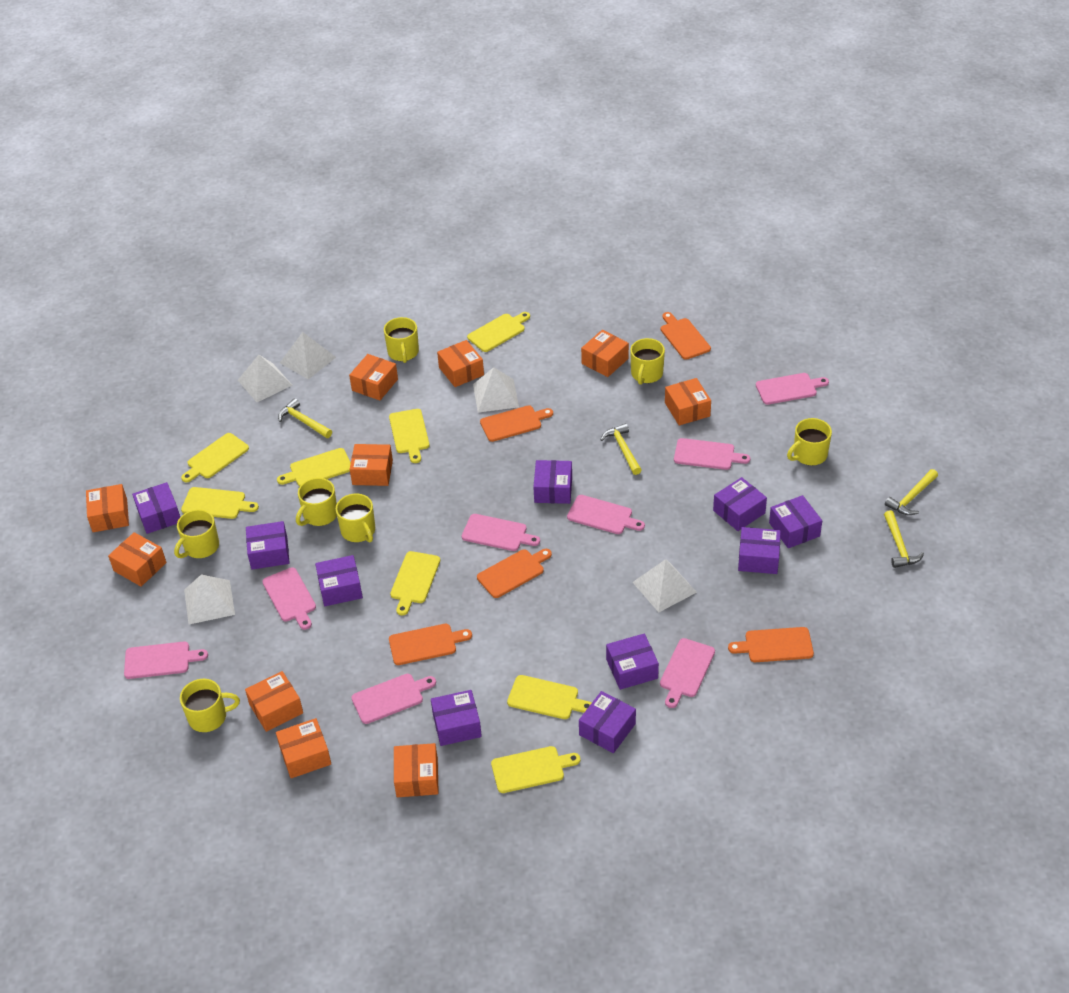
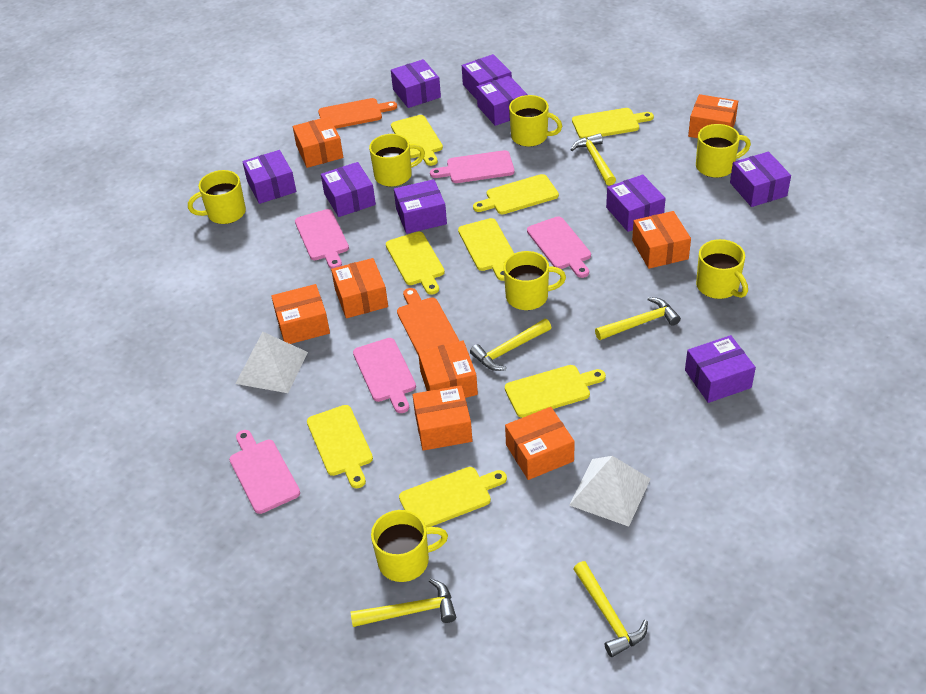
orange box: [86,484,129,532] [108,532,167,586] [245,671,303,732] [276,718,331,778] [349,354,398,401] [350,444,393,486] [394,743,439,797] [437,340,484,387] [581,330,629,377] [665,378,711,425] = 10 -> [271,284,330,344] [293,116,343,168] [331,258,388,318] [412,385,472,451] [418,340,478,398] [505,407,575,480] [632,211,691,269] [688,94,738,138] = 8
orange cutting board: [389,624,472,665] [477,549,552,598] [480,405,553,442] [661,312,711,360] [728,627,814,662] = 5 -> [318,98,397,129] [397,288,459,354] = 2
pink cutting board: [124,642,208,679] [262,567,316,630] [351,674,436,724] [462,514,540,551] [567,495,645,534] [660,638,715,708] [674,438,750,470] [756,373,829,405] = 8 -> [229,430,300,514] [295,209,349,269] [353,338,416,413] [430,150,515,183] [527,216,591,278] = 5
purple box: [132,482,180,534] [246,521,290,570] [315,555,363,606] [431,690,482,746] [533,460,572,504] [579,691,636,753] [606,634,659,690] [713,477,767,531] [738,527,781,574] [769,495,822,548] = 10 -> [242,150,296,204] [321,162,376,217] [391,59,441,108] [394,179,447,234] [462,54,512,100] [476,76,528,126] [606,174,666,232] [685,335,756,403] [730,152,791,207] = 9
white pyramid: [184,574,235,624] [238,355,292,402] [280,332,336,379] [473,367,519,413] [632,559,697,612] = 5 -> [235,332,308,393] [569,456,651,527] = 2
yellow hammer: [278,398,332,438] [600,423,642,475] [884,510,924,568] [885,469,938,515] = 4 -> [351,578,456,627] [470,319,552,371] [570,133,616,186] [573,561,648,657] [595,297,681,340] = 5

